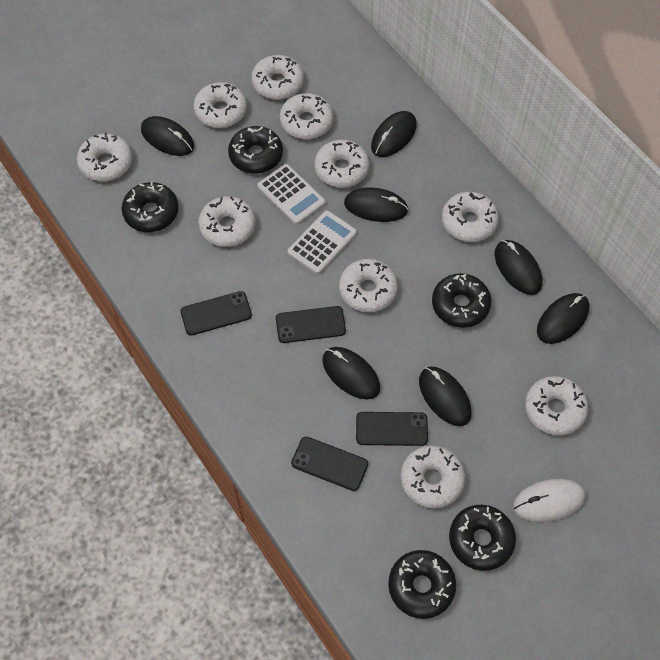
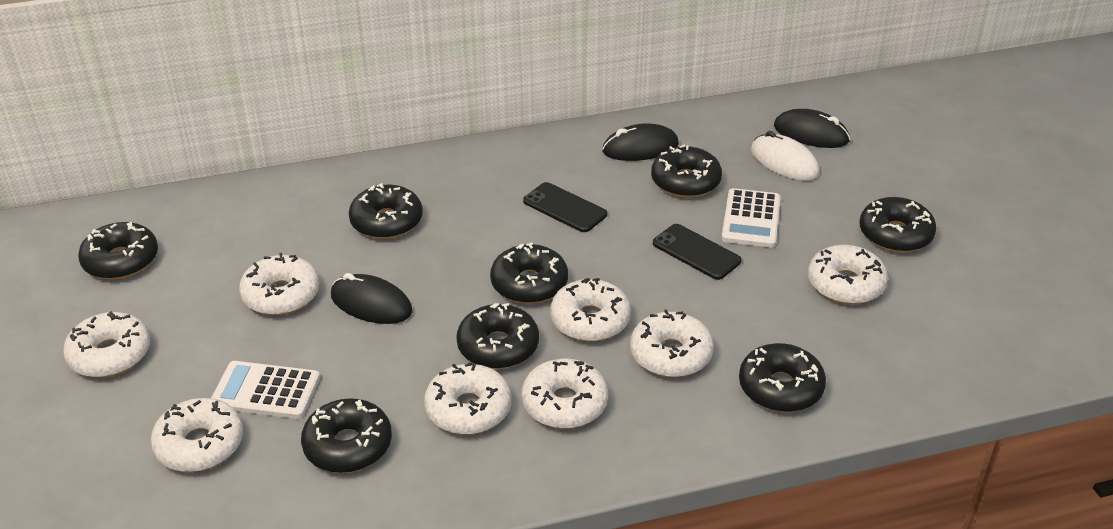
black donut: [121,182,179,232] [228,126,283,174] [388,550,456,619] [432,273,492,328] [449,505,516,571] = 5 -> [78,222,158,280] [301,398,392,473] [349,183,423,239] [456,303,539,369] [490,243,568,304] [651,145,722,198] [739,343,826,412] [860,197,936,253] = 8
black mouse: [141,116,194,156] [322,347,380,400] [344,188,409,222] [371,111,417,157] [419,367,472,426] [495,240,542,295] [537,293,590,344] = 7 -> [331,273,413,324] [602,123,679,161] [774,109,850,148] = 3
black phone: [180,291,252,336] [276,306,346,343] [291,437,368,491] [356,412,428,446] = 4 -> [523,182,607,232] [653,224,742,280] = 2
white donut: [77,133,133,181] [194,82,247,128] [199,196,255,247] [251,55,304,100] [280,93,333,139] [314,140,369,188] [339,259,398,312] [401,446,465,509] [442,192,499,242] [525,376,588,436] = 10 -> [63,311,150,378] [150,398,243,472] [239,253,319,315] [424,362,511,435] [522,358,608,429] [550,278,631,342] [630,309,714,377] [808,245,888,304] = 8

